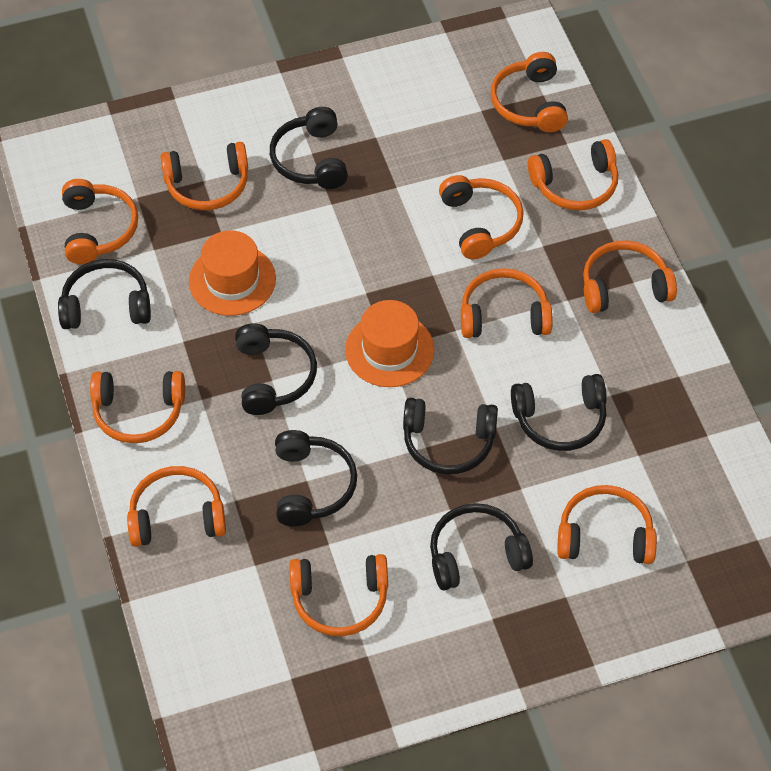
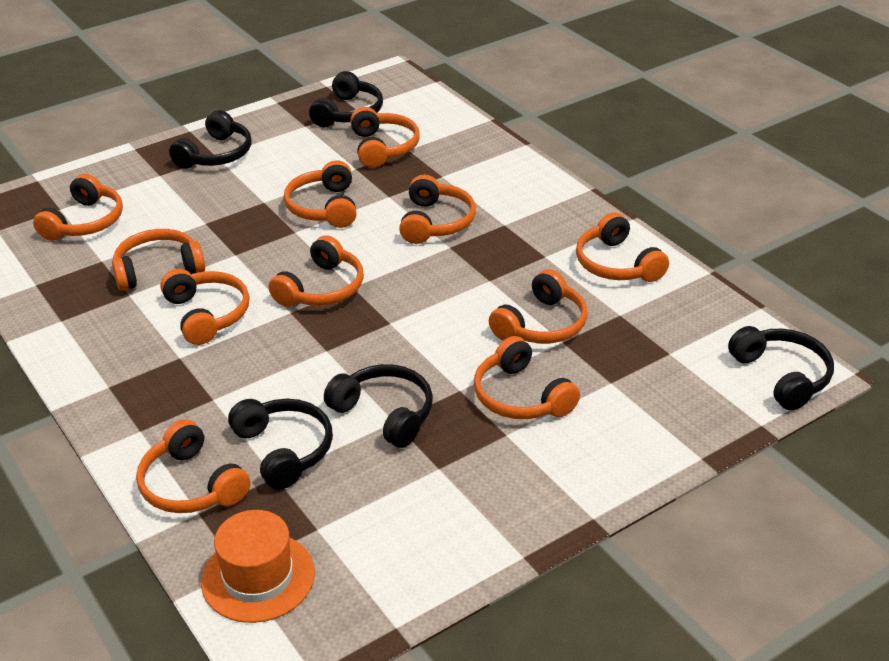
black headphones: [58,259,151,329] [235,323,317,415] [270,107,348,189] [275,430,357,526] [403,398,498,474] [430,503,533,590] [511,374,607,451] = 7 -> [169,110,252,169] [228,399,333,490] [309,71,383,127] [324,364,433,448] [728,326,834,411] = 5
orange hat: [189,230,276,316] [345,300,435,387] = 2 -> [201,510,315,623] = 1

